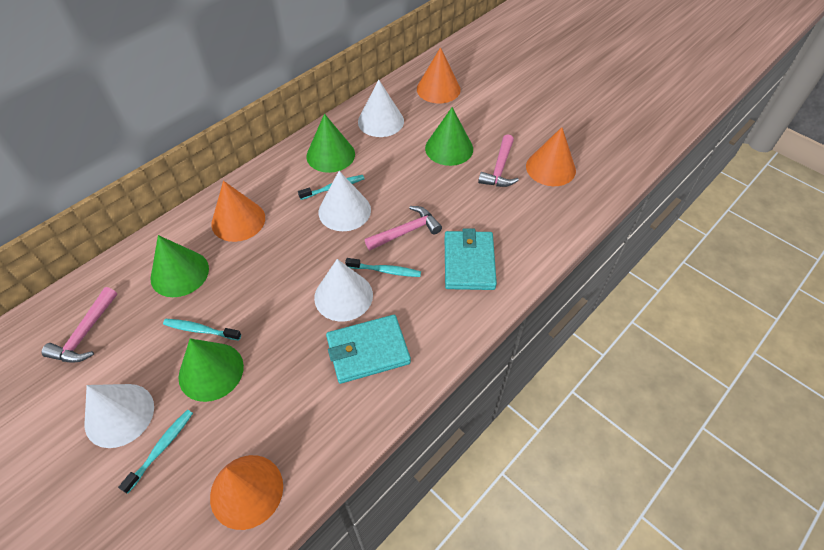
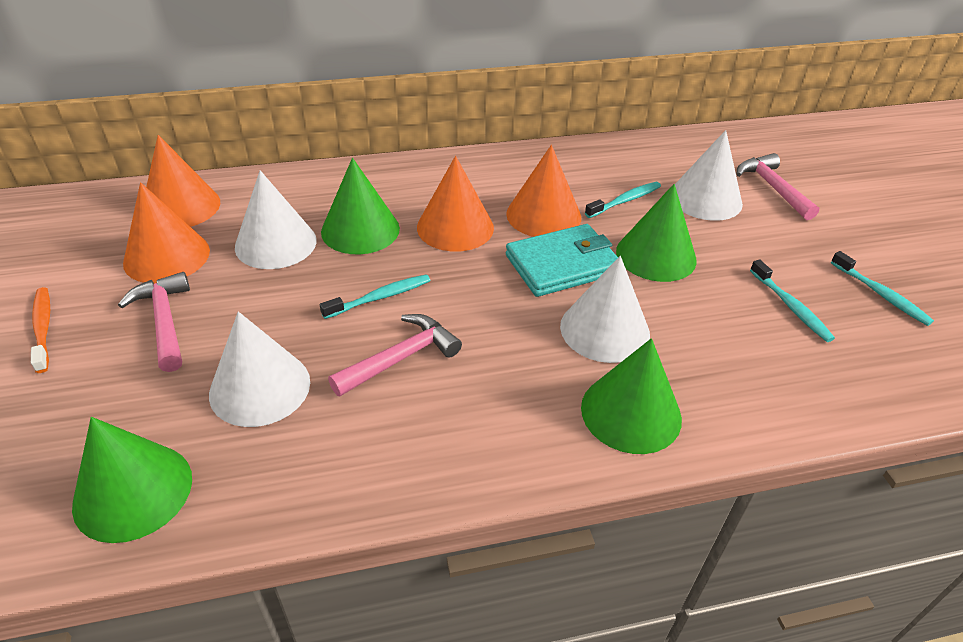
orange toothbrush: none = 0 -> [31,287,50,373] = 1
turquoise wallet: [326,315,411,384] [445,228,497,290] = 2 -> [506,224,618,297] = 1

